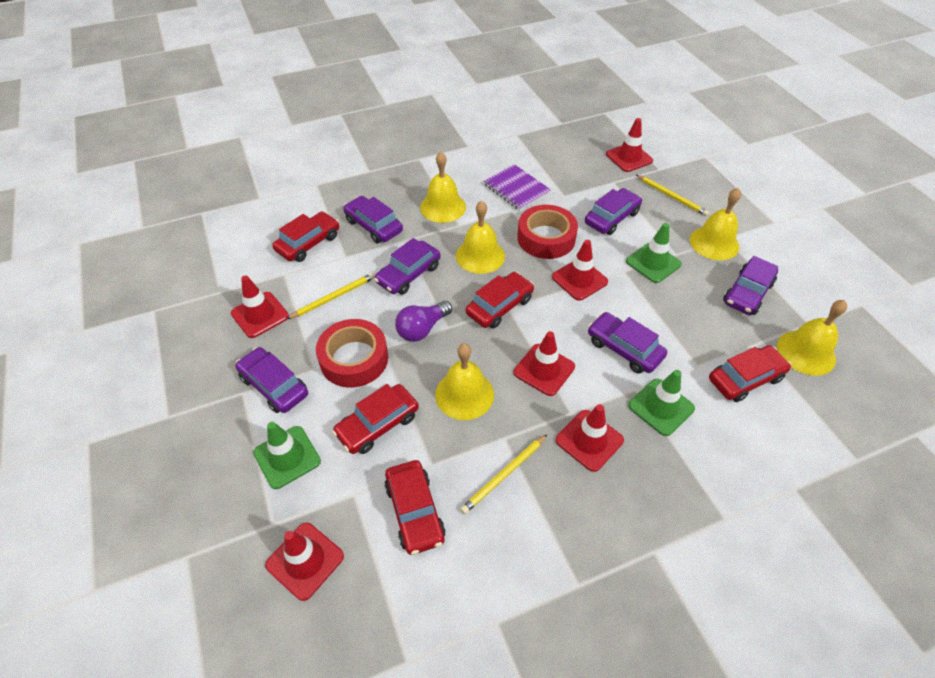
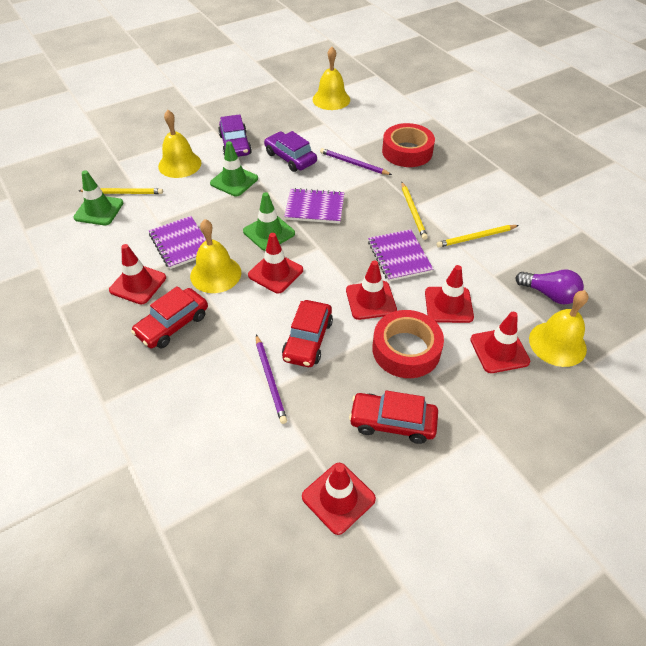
purple car: [235,347,308,413] [343,196,403,243] [374,238,441,295] [585,188,642,235] [588,312,667,373] [723,256,778,315] = 6 -> [218,114,252,157] [264,131,317,172] = 2
purple notebook: [484,164,551,210] = 1 -> [149,216,206,269] [284,188,344,224] [368,229,433,282] = 3
purple pencil: none = 0 -> [256,334,287,424] [320,148,392,175] = 2
red car: [272,212,339,262] [332,384,419,454] [384,460,446,555] [466,272,534,329] [709,345,791,402] = 5 -> [131,286,208,348] [282,300,333,367] [349,390,438,444] = 3
yellow bell: [420,152,466,223] [435,344,494,420] [456,201,505,274] [690,188,741,260] [777,300,847,376] = 5 -> [158,110,202,178] [190,219,241,293] [313,47,350,110] [529,290,589,367] = 4

